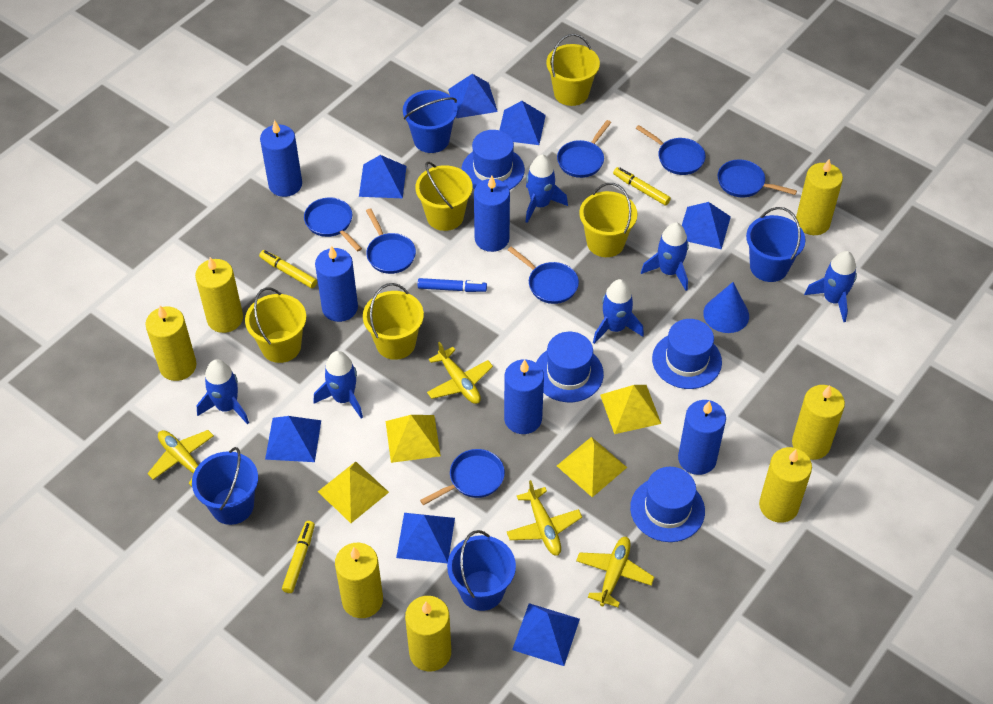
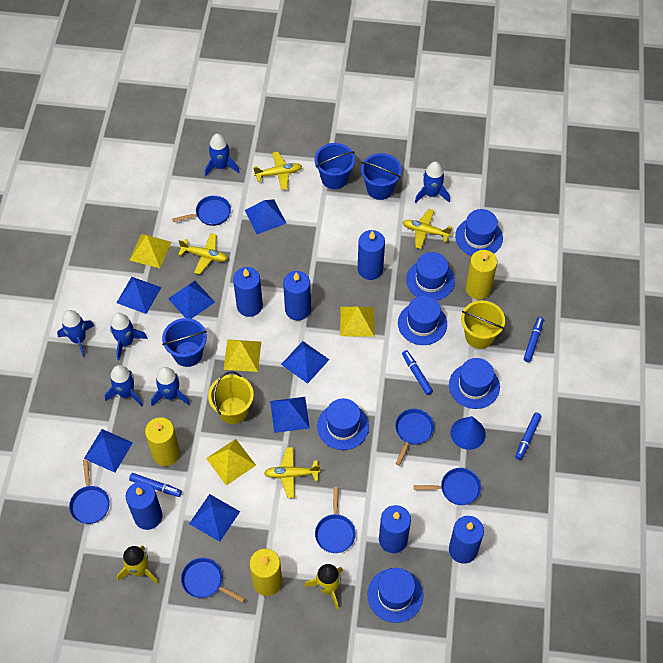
blue bucket: [192,447,258,525] [403,90,458,153] [447,530,516,611] [746,207,806,282] = 4 -> [162,318,207,367] [314,143,355,189] [361,153,402,200] = 3
blue candle: [260,120,302,197] [315,246,358,322] [474,175,510,252] [504,359,544,434] [678,400,726,475] = 5 -> [125,482,162,530] [233,267,263,317] [283,271,311,321] [358,230,385,280] [379,505,411,553] [449,516,484,564] = 6
blue hat: [461,130,525,190] [536,332,604,402] [630,467,705,542] [652,319,722,389] = 4 -> [317,398,369,450] [367,568,423,623] [398,295,447,345] [406,252,455,301] [449,358,500,409] [455,209,503,256] = 6
blue marker: [418,278,487,292] = 1 -> [129,473,182,497] [402,350,433,395] [515,412,542,460] [524,317,544,362] = 4
blue pan: [304,197,362,252] [366,208,416,274] [420,449,505,505] [508,246,579,304] [557,120,611,178] [636,125,705,175] [718,160,797,197] = 7 -> [69,460,110,524] [172,195,231,226] [181,558,245,603] [315,487,356,553] [395,409,434,466] [414,468,481,505] = 6
yellow bucket: [245,288,306,363] [363,283,424,360] [415,162,472,231] [546,34,600,106] [579,183,637,257] = 5 -> [208,371,254,424] [461,300,505,349] = 2
yellow candle: [145,306,197,381] [195,257,243,333] [335,543,383,618] [405,596,451,671] [759,447,812,523] [792,385,845,460] [796,158,843,235] = 7 -> [145,417,180,466] [250,549,282,596] [466,250,497,300] = 3
yellow marker: [259,250,317,288] [282,521,315,593] [613,167,671,206] = 3 -> none = 0
yellow rocket: none = 0 -> [117,546,159,585] [304,564,343,610] = 2

